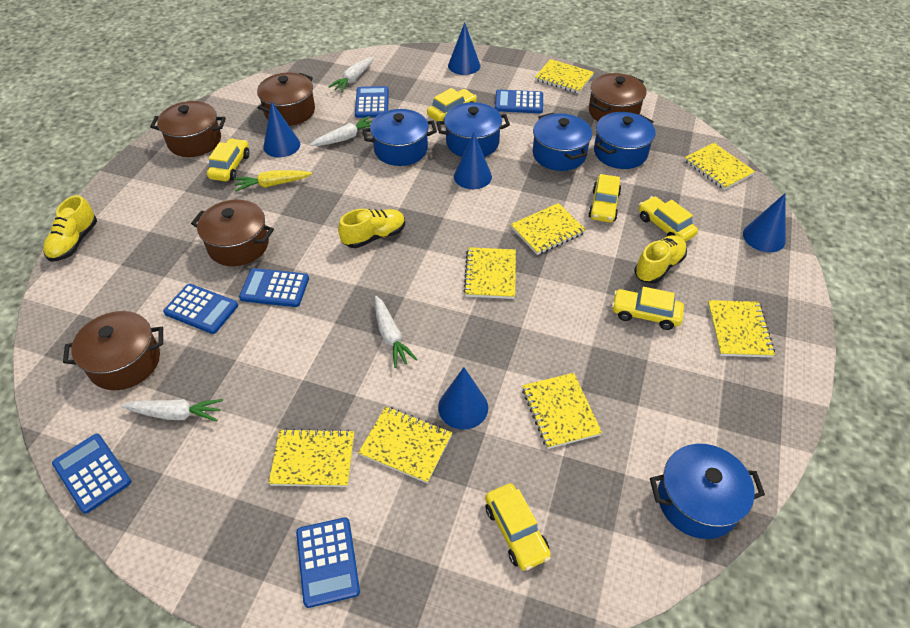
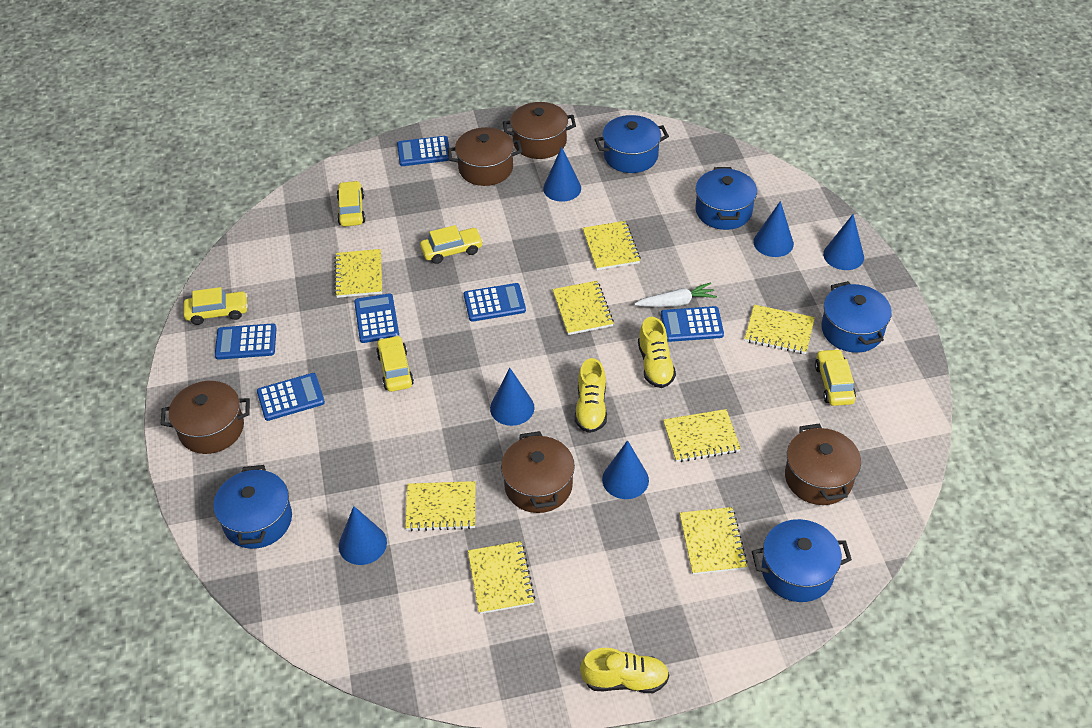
blue cone: [263,101,300,157] [438,367,488,430] [448,22,480,75] [454,133,492,189] [743,193,786,252] = 5 -> [339,506,387,565] [490,368,535,426] [543,147,581,202] [602,440,649,499] [753,201,794,257] [823,214,864,270] = 6
white carrot: [121,399,223,422] [310,116,373,146] [328,57,374,92] [375,296,418,368] = 4 -> [634,282,717,307] = 1
yellow car: [207,138,249,181] [427,88,477,121] [485,483,551,571] [588,174,621,222] [612,287,684,330] [639,196,698,242] = 6 -> [183,287,248,325] [337,181,366,227] [376,335,414,392] [420,225,483,264] [815,349,856,406] = 5
yellow carrot: [234,170,312,191] = 1 -> none = 0

